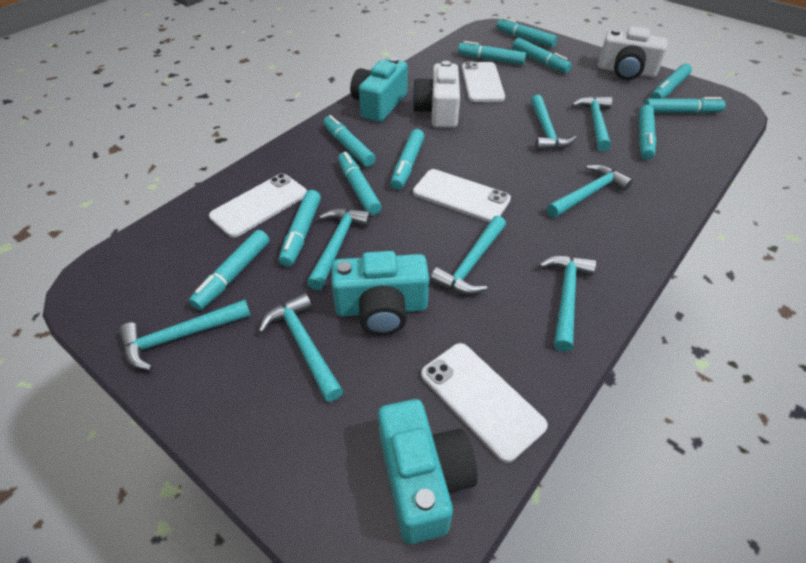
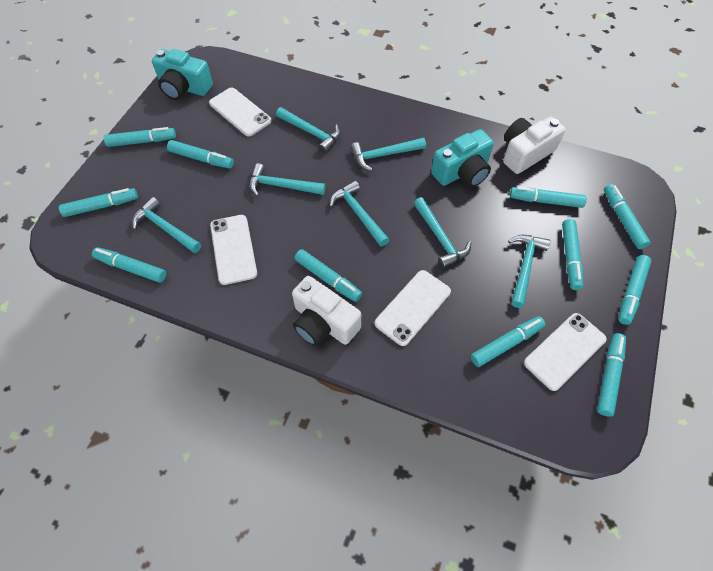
turquoise camera: [332,251,429,335] [350,57,408,122] [378,399,478,544] = 3 -> [152,49,213,100] [431,129,494,187] = 2
turquoise hammer: [119,299,251,370] [259,293,343,402] [307,208,371,290] [430,216,506,295] [531,95,577,151] [539,255,596,352] [547,164,633,218] [572,96,612,151] = 8 -> [132,197,201,253] [249,163,326,197] [276,107,341,153] [330,181,389,247] [350,138,426,171] [414,197,471,268] [508,235,550,308] = 7

